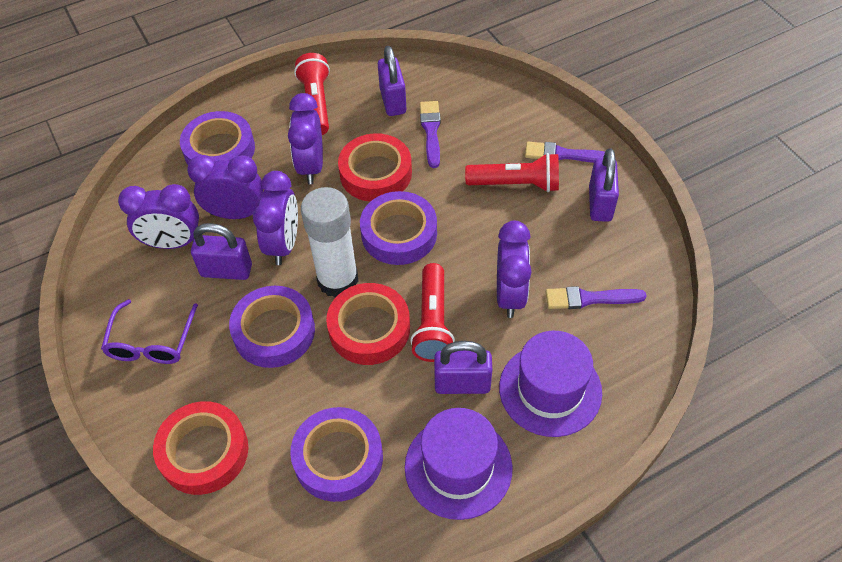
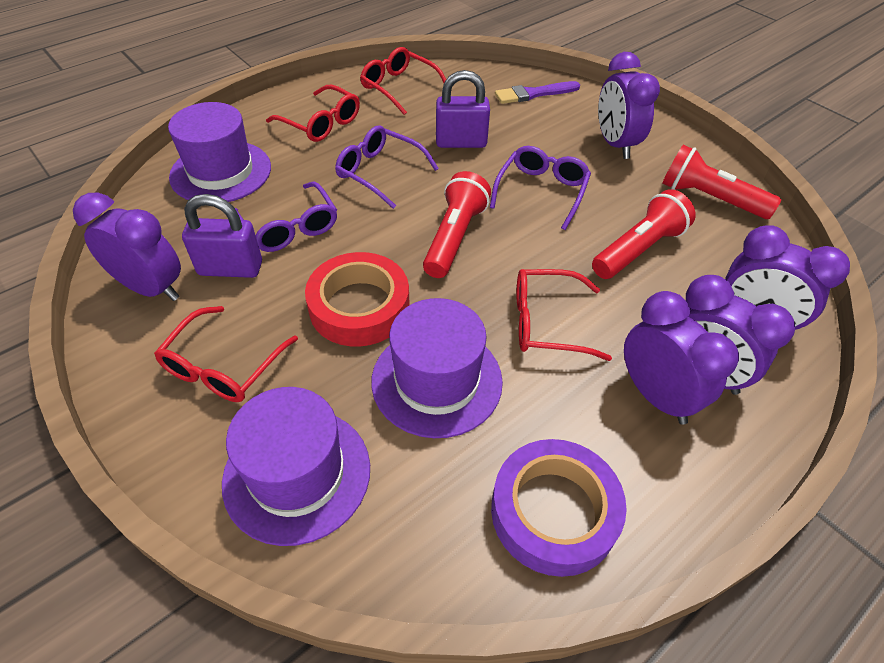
purple brush: [420,101,441,168] [525,142,605,163] [546,286,646,309] = 3 -> [495,81,580,104] = 1
purple glasses: [101,299,198,364] = 1 -> [235,182,337,252] [335,126,439,209] [490,146,591,230] = 3
purple hat: [405,408,512,520] [499,331,602,437] = 2 -> [168,102,271,202] [222,387,370,546] [371,298,503,438] = 3
purple padlock: [191,223,252,280] [378,46,406,116] [434,341,492,394] [589,148,619,222] = 4 -> [182,194,262,278] [436,70,490,148] = 2
purple tape: [180,111,255,165] [229,286,315,368] [290,407,383,502] [360,191,437,265] = 4 -> [491,439,627,577] = 1
red glasses: none = 0 -> [154,306,298,402] [266,85,360,142] [360,47,446,115] [517,269,612,361] = 4
red tape: [153,401,248,495] [326,283,410,365] [338,133,412,202] = 3 -> [305,252,410,346] = 1
white glue stick: [301,187,359,298] = 1 -> none = 0

